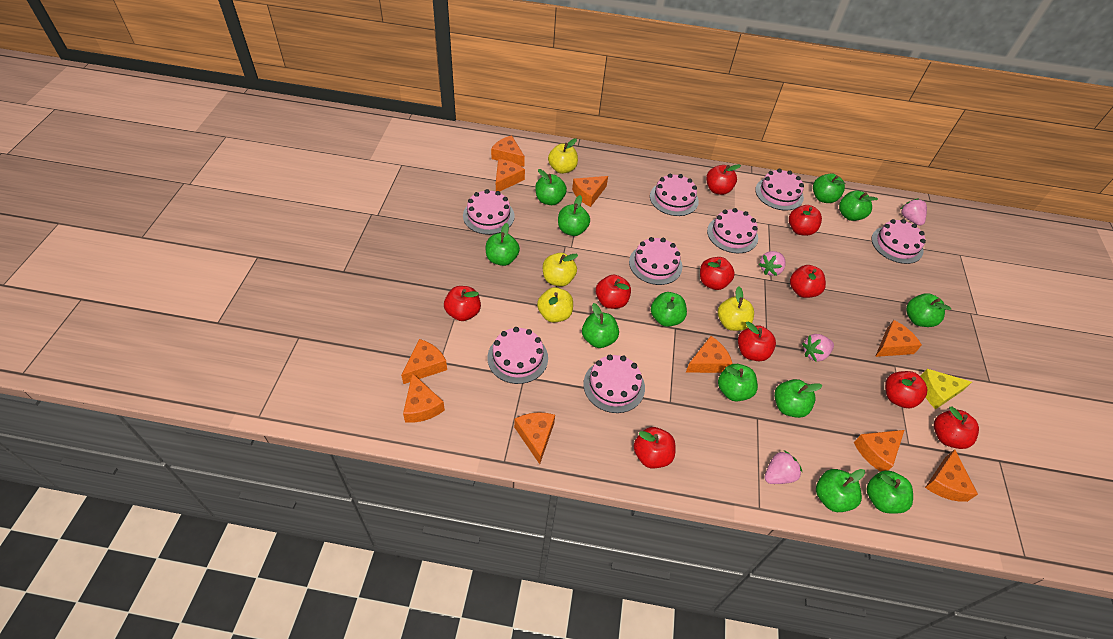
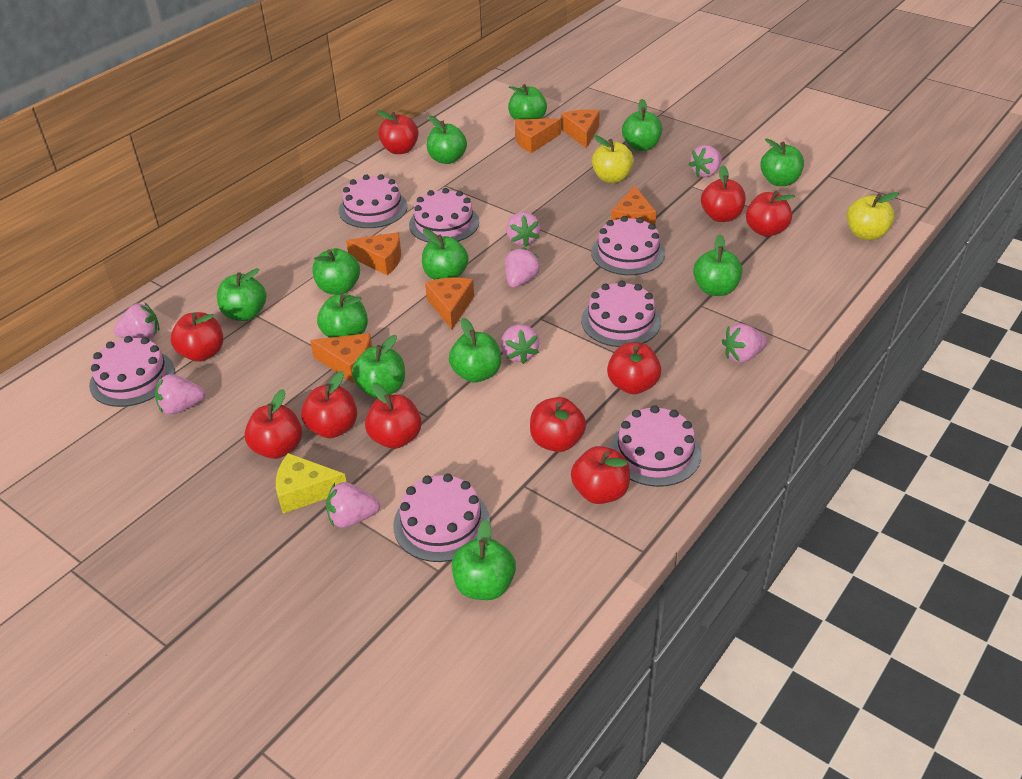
orange cheese: [401,339,447,384] [403,373,445,423] [491,135,525,167] [496,159,525,192] [514,412,555,464] [572,176,608,207] [685,336,733,373] [854,430,904,472] [875,320,922,357] [925,449,978,502] = 10 -> [310,333,372,383] [346,232,401,275] [425,277,474,329] [515,118,561,153] [561,110,600,149] [611,186,656,225] = 6
pink cake: [463,189,515,235] [487,327,548,384] [583,355,645,413] [629,237,682,285] [650,174,699,216] [707,208,758,253] [755,169,804,210] [871,219,926,264] = 8 -> [89,336,175,407] [339,174,408,228] [393,474,490,562] [409,188,479,242] [581,281,661,347] [591,216,665,275] [610,405,701,487] = 7
pink strawberry: [759,251,786,276] [765,450,802,484] [802,334,834,362] [901,198,927,225] = 4 -> [114,303,160,339] [155,374,205,415] [326,482,380,528] [501,324,539,364] [505,247,540,288] [506,212,540,247] [689,145,722,177] [722,323,767,363] = 8
yellow apple: [537,287,573,322] [543,253,578,286] [548,138,578,174] [718,287,754,331] = 4 -> [592,135,634,183] [846,192,899,240] = 2

